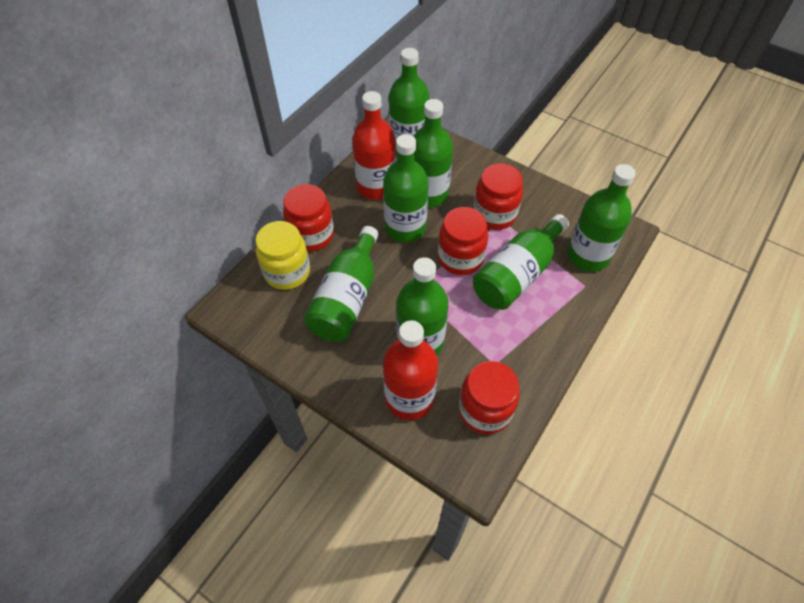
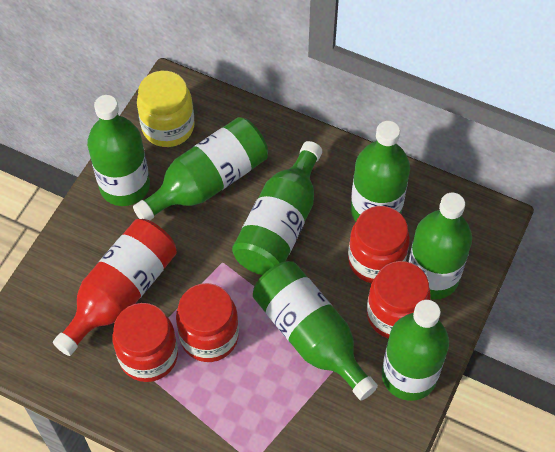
red bottle: [352,91,396,200] [383,320,438,420] = 2 -> [53,219,177,356] = 1

